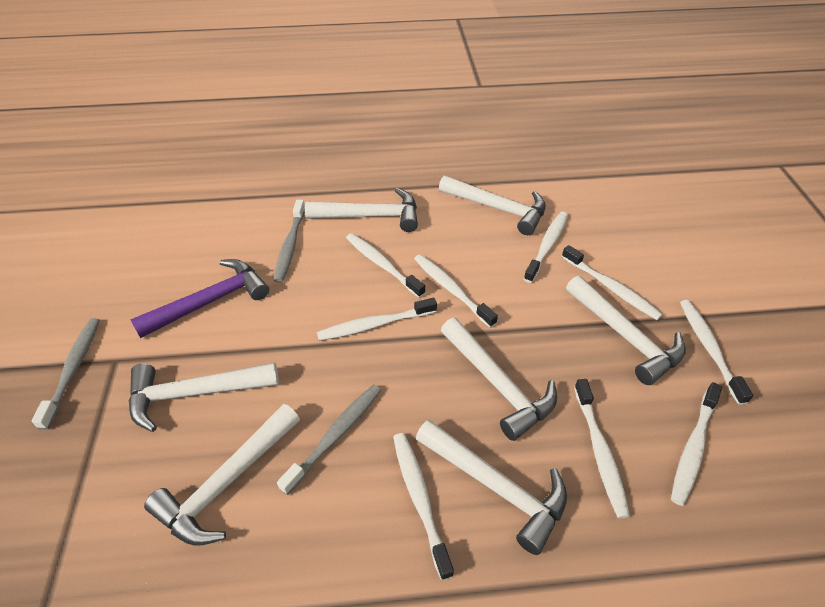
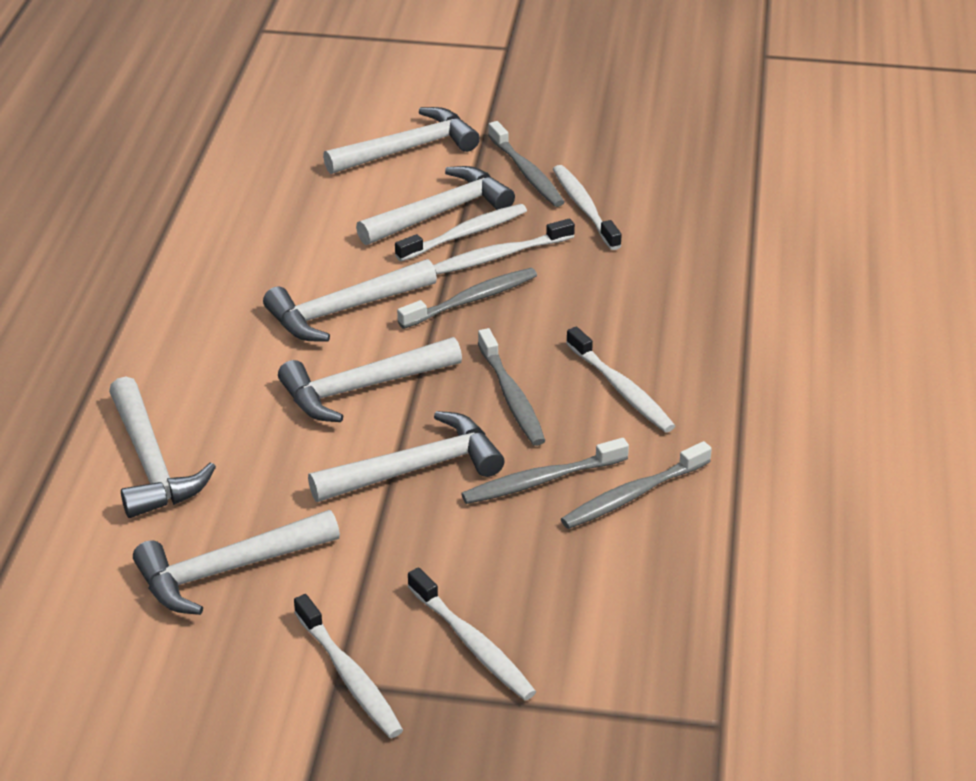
grey toothbrush: [31,318,100,430] [274,200,305,283] [277,384,381,495] = 3 -> [397,268,537,329] [461,438,629,504] [478,328,545,446] [488,121,565,207] [561,441,712,529] = 5
purple hammer: [130,259,269,338] = 1 -> none = 0
white toothbrush: [317,298,437,341] [346,233,426,298] [393,433,454,580] [414,254,498,328] [524,212,568,283] [562,245,663,320] [574,379,630,518] [671,382,722,506] [680,300,753,405] = 9 -> [294,594,403,738] [395,204,527,261] [408,567,536,701] [433,219,575,275] [553,165,622,250] [566,327,675,432] = 6

